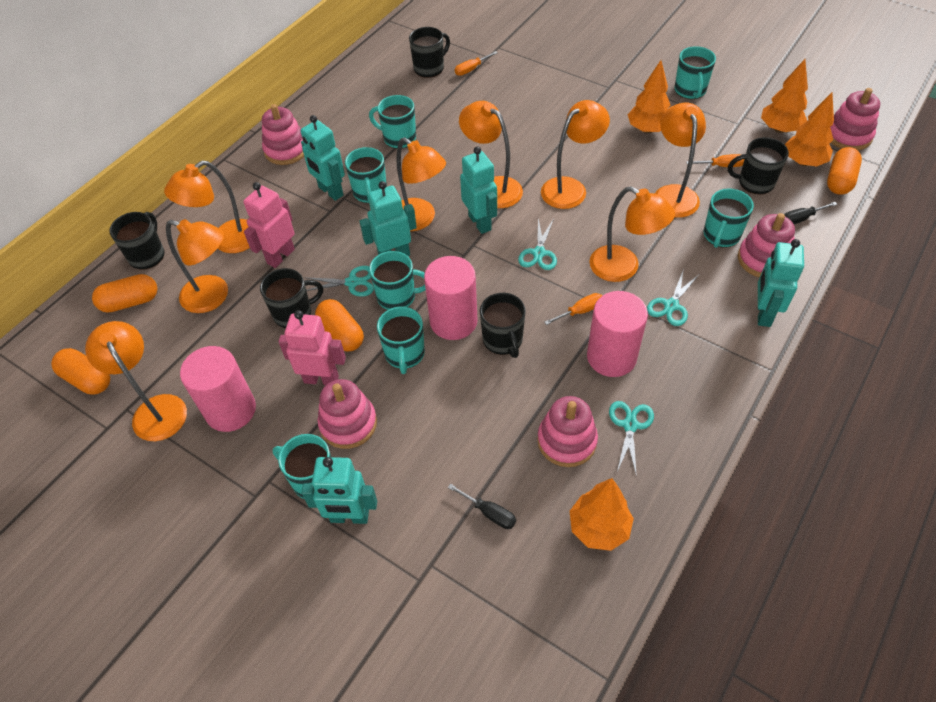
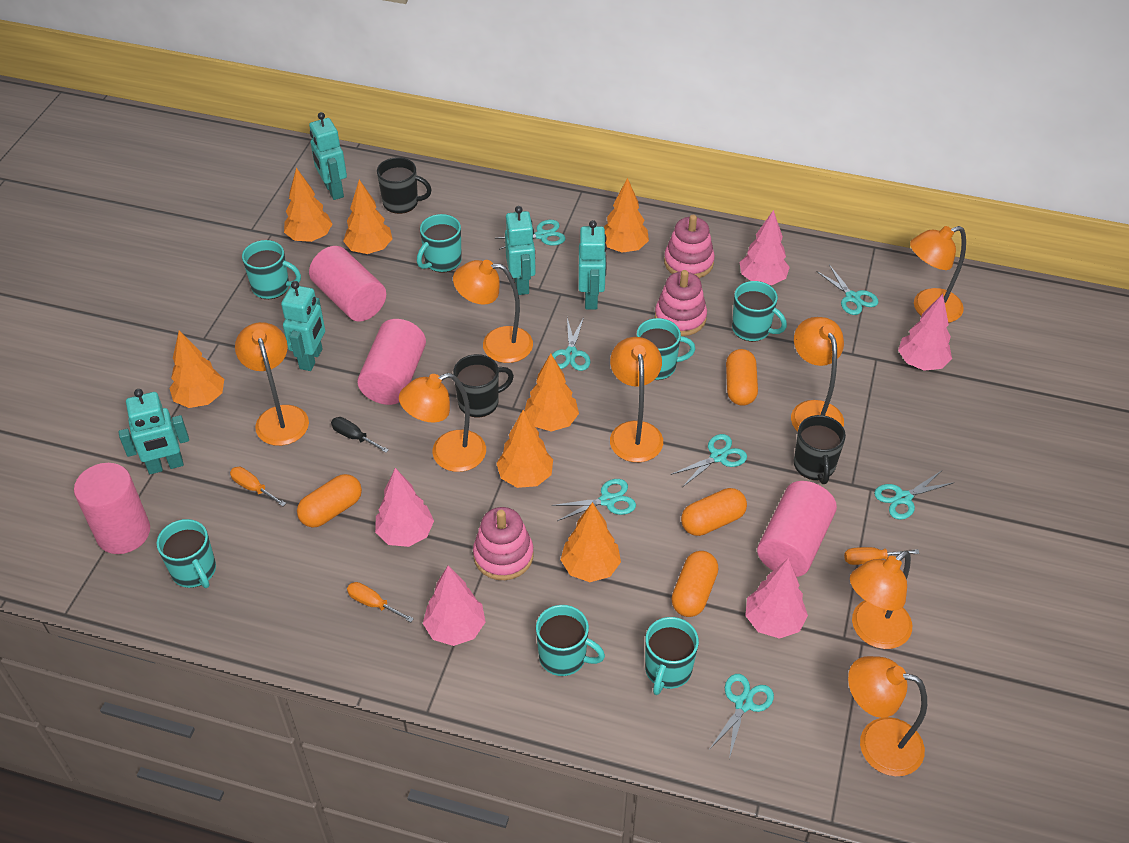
black mug: [109,212,165,270] [260,268,323,328] [409,27,450,78] [480,293,526,358] [728,137,789,195] = 5 -> [377,157,432,214] [453,354,514,417] [794,415,846,484] = 3
black screwdriver: [448,484,516,529] [784,202,837,224] = 2 -> [331,417,389,453] = 1
orange tree: [570,478,634,551] [627,60,670,133] [761,59,808,133] [784,92,834,167] = 4 -> [169,331,224,408] [284,168,332,242] [343,180,392,254] [496,410,553,488] [524,353,579,431] [560,502,621,582] [604,178,649,253] = 7
pink cylinder: [180,346,256,432] [424,256,478,340] [587,291,648,377] = 3 -> [74,463,150,554] [309,246,386,322] [357,319,426,405] [757,481,837,577] = 4
pink robot: [243,182,295,268] [278,310,346,385] = 2 -> none = 0
pink stacking toy: [262,104,304,165] [318,379,377,449] [537,396,598,467] [738,213,795,277] [830,88,880,150] = 5 -> [473,507,534,580] [655,270,707,336] [664,215,715,278] = 3
pink tree: none = 0 -> [375,468,434,547] [423,566,485,646] [739,210,790,285] [745,558,808,639] [898,294,952,371] = 5
turquoise scissors: [304,266,374,297] [518,218,557,270] [609,401,654,477] [647,269,699,326] = 4 -> [495,220,566,250] [552,317,591,371] [552,479,636,521] [670,434,747,486] [709,674,774,759] [816,265,878,315] [874,471,953,520] = 7

